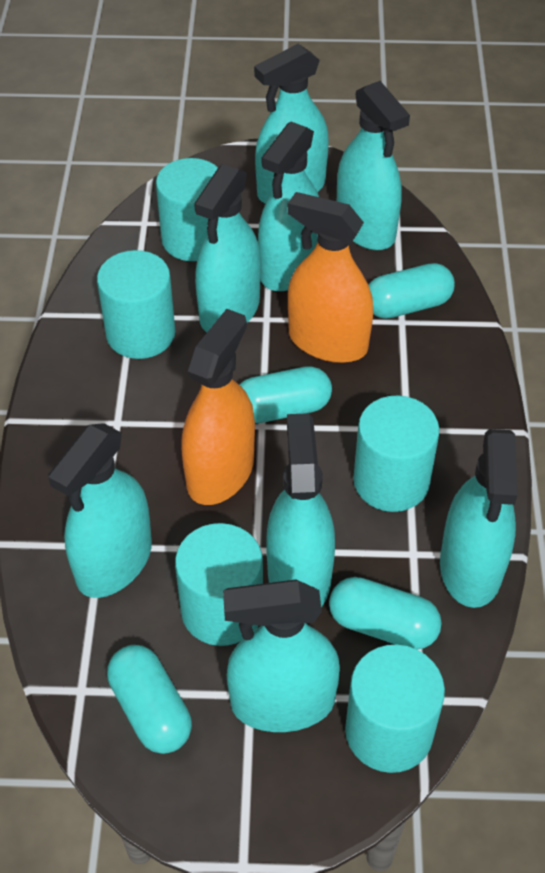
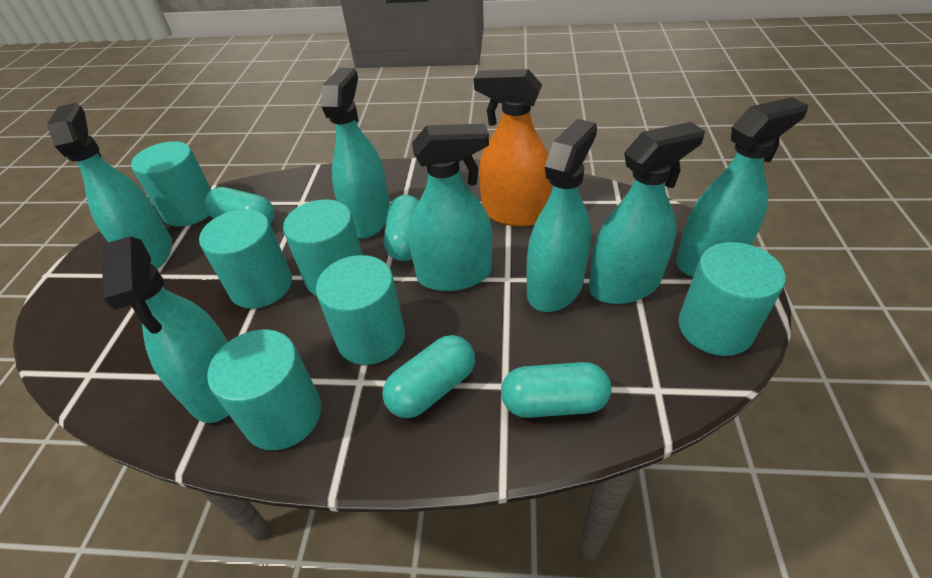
orange spray bottle: [181,309,255,505] [287,192,373,363] = 2 -> [474,69,552,227] = 1
turquoise cylinder: [97,250,176,359] [156,158,218,261] [175,523,263,646] [345,645,445,773] [353,395,439,512] = 5 -> [131,141,211,227] [199,209,292,308] [207,330,321,450] [283,200,363,296] [316,255,405,365] [679,242,786,356] = 6
turquoise spray bottle: [48,423,152,598] [194,164,261,332] [223,580,340,732] [254,44,329,204] [258,121,319,291] [266,413,335,607] [337,81,410,250] [440,429,518,608] = 8 -> [47,103,172,269] [102,237,229,423] [321,68,390,239] [408,124,492,291] [527,119,597,312] [589,122,705,304] [676,97,808,277] = 7

